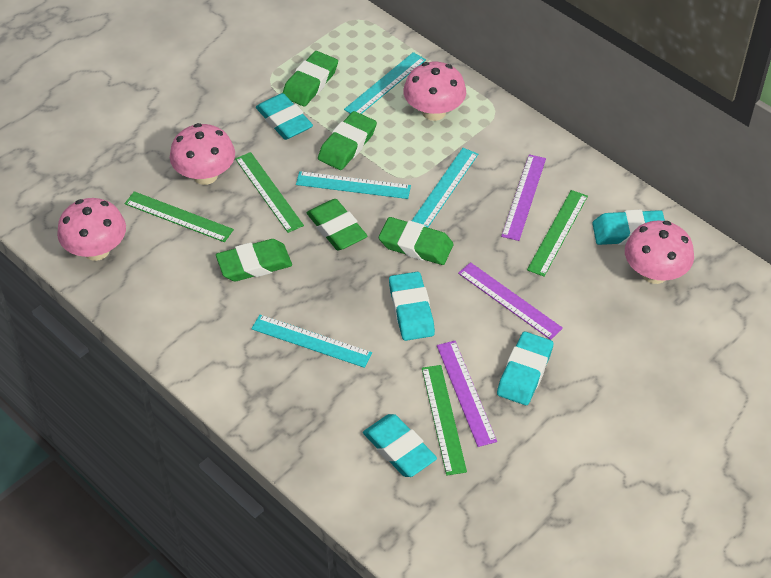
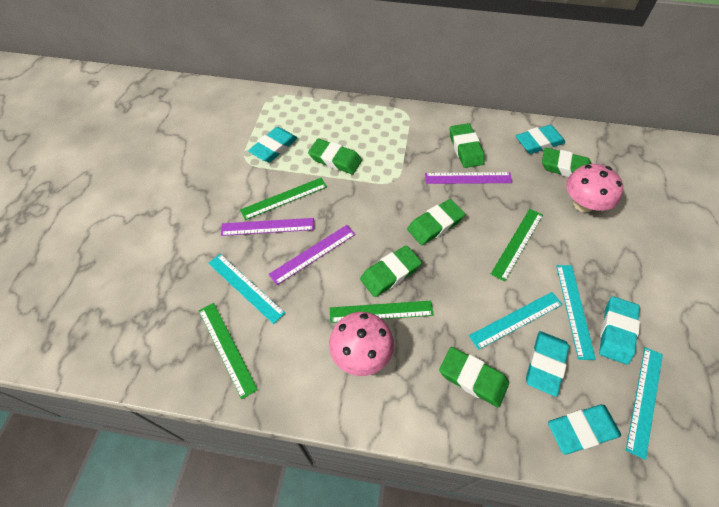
green eraser: [216,239,292,281] [283,51,338,107] [307,199,367,250] [318,111,377,170] [379,217,453,265] = 5 -> [308,139,362,174] [360,245,422,297] [407,199,465,245] [439,347,509,407] [450,123,485,168] [542,148,592,177] = 6
pink mushroom: [57,198,126,261] [170,123,235,185] [403,62,466,121] [625,220,694,284] = 4 -> [329,312,394,376] [566,164,623,213] = 2

